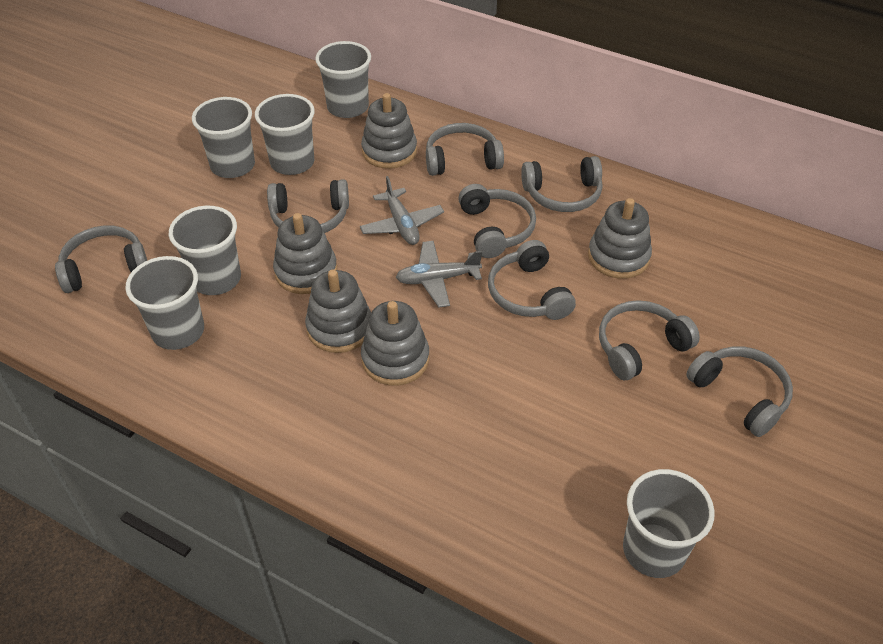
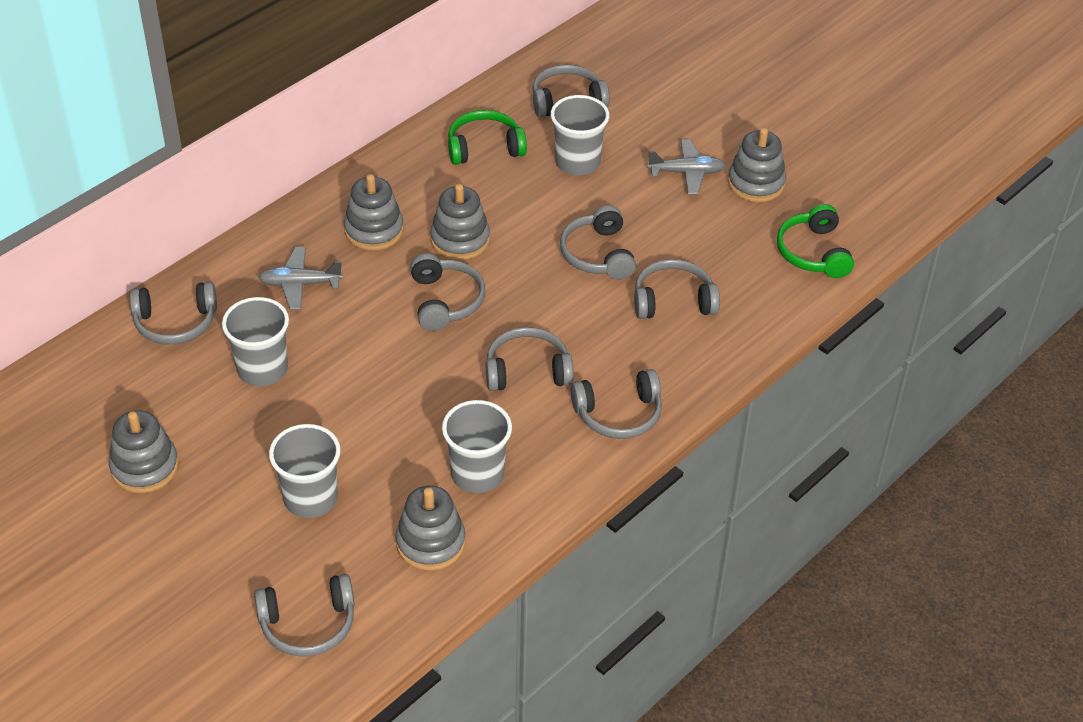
green headphones: none = 0 -> [448,110,527,165] [777,204,854,278] = 2
grey cup: [125,256,204,350] [169,206,241,295] [192,97,255,178] [255,94,315,175] [315,41,371,118] [623,469,715,578] = 6 -> [222,297,289,386] [269,424,341,518] [442,400,512,493] [551,95,609,175] = 4

